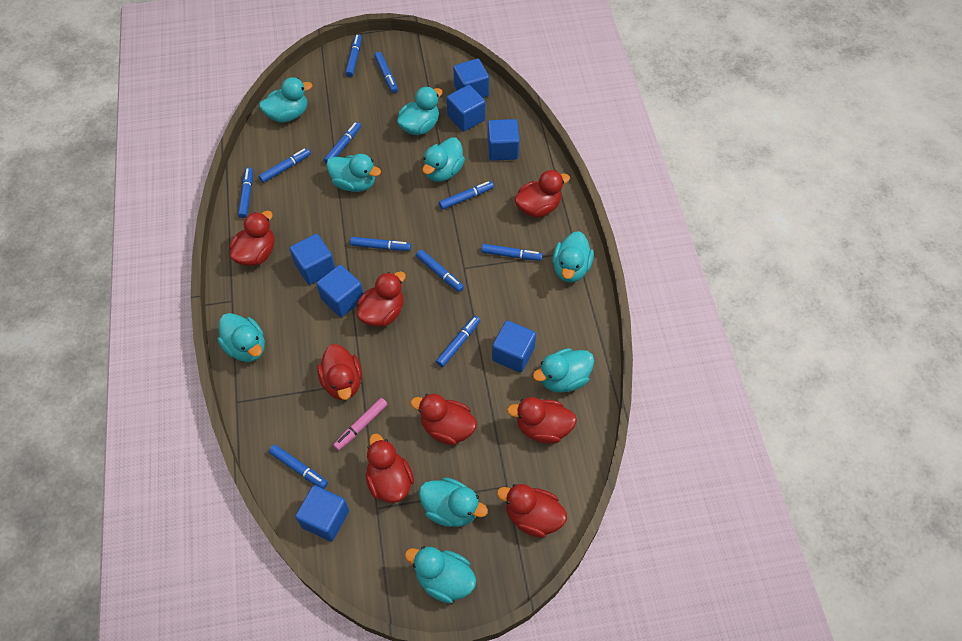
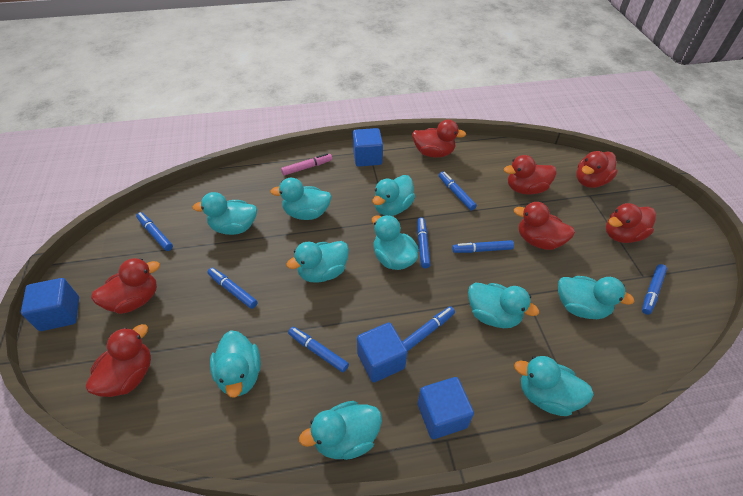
blue cube: [290,234,335,285] [295,485,349,541] [316,265,363,317] [447,85,485,132] [453,59,489,98] [488,119,520,161] [492,320,536,373] = 7 -> [21,278,79,331] [353,128,383,167] [357,323,407,383] [418,377,474,439] = 4
blue marker: [238,167,253,218] [259,148,311,183] [269,445,328,489] [324,122,361,164] [345,34,362,77] [350,237,411,251] [374,52,398,93] [416,250,464,292] [436,316,481,367] [439,181,494,210] [481,244,543,261] = 11 -> [136,212,173,251] [208,268,258,309] [288,327,349,372] [402,306,455,352] [417,217,430,268] [439,171,477,211] [452,240,514,253] [642,264,667,315] = 8
red duck: [230,211,274,266] [317,344,362,400] [357,271,406,327] [365,433,414,503] [410,394,477,445] [497,484,567,538] [507,397,577,444] [514,170,570,218] = 8 -> [86,324,151,397] [91,258,160,314] [412,120,466,158] [504,155,557,195] [514,202,575,250] [576,151,618,188] [606,203,656,243] = 7
turquoise duck: [217,313,265,362] [259,77,312,122] [326,154,381,192] [397,86,443,135] [405,547,476,603] [419,477,488,527] [422,137,465,182] [533,348,594,393] [552,231,594,283] = 9 -> [193,192,257,235] [210,330,261,398] [270,178,332,220] [287,241,349,283] [299,401,382,460] [372,215,419,270] [373,175,415,216] [468,283,539,328] [514,356,594,416] [558,276,635,319] = 10

